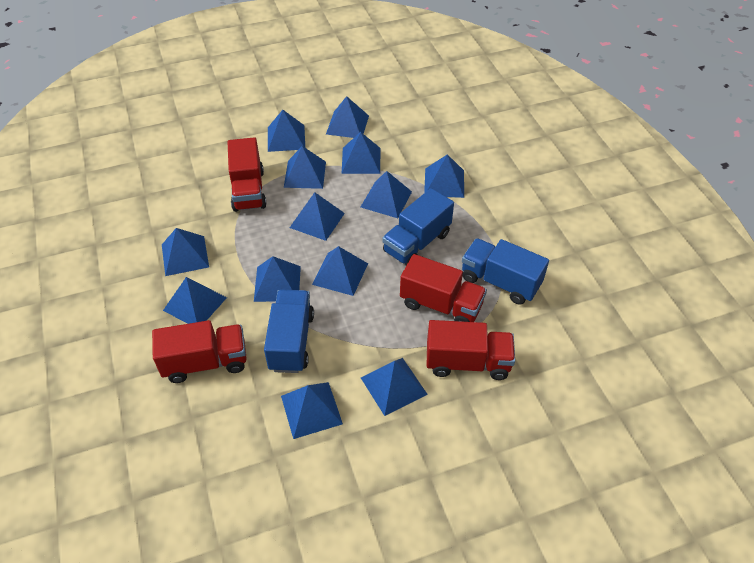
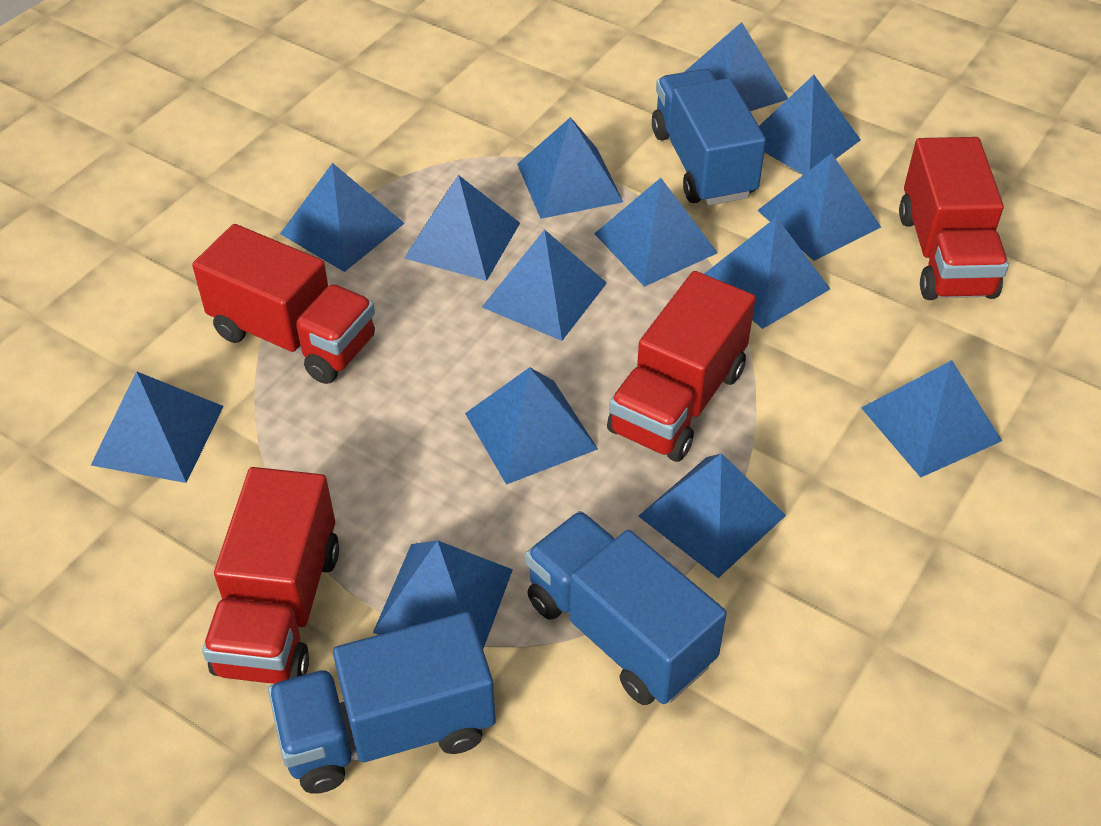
blue pyramid: [162,228,209,276] [163,277,227,324] [254,256,301,302] [268,110,305,152] [281,382,343,439] [284,146,326,189] [290,192,345,241] [312,246,368,296] [326,96,369,138] [342,132,380,174] [361,171,412,218] [361,358,428,416] [424,154,464,198] = 13 -> [91,371,224,483] [280,163,405,272] [373,540,513,649] [404,175,520,281] [465,367,598,485] [482,229,607,341] [517,117,623,219] [594,178,718,287] [638,453,786,578] [685,22,788,111] [704,217,830,329] [757,153,881,261] [759,75,861,175] [861,360,1002,477] = 14

